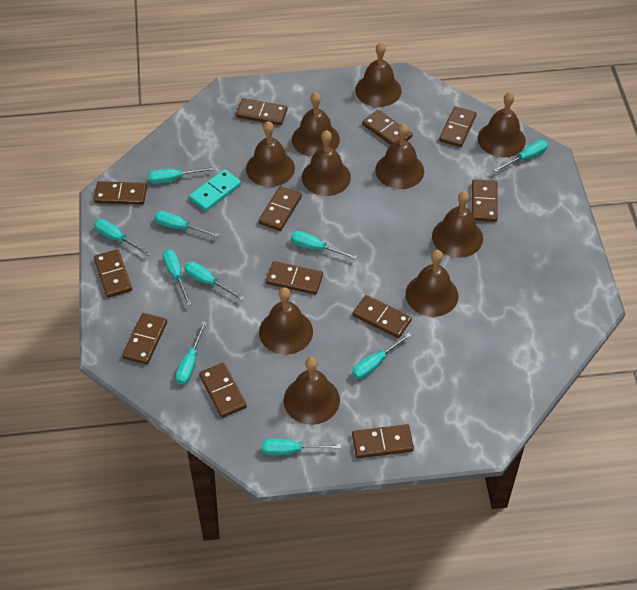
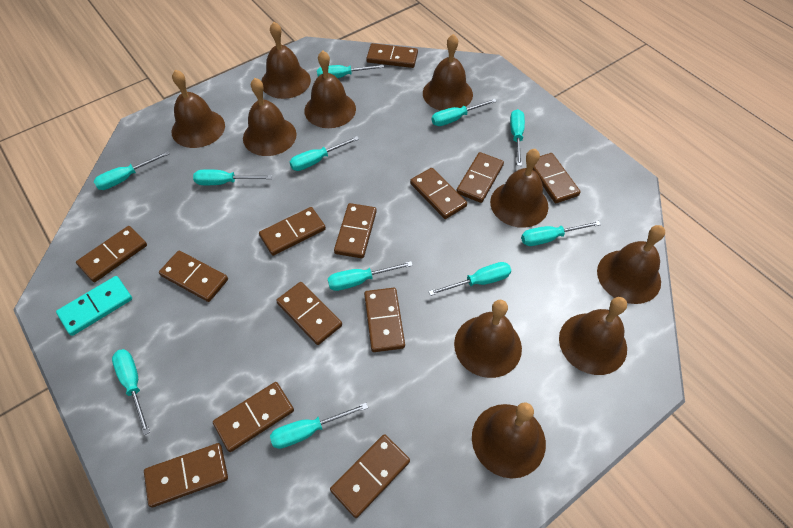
brown domino: [94,181,147,205] [94,249,132,298] [122,313,167,365] [199,363,247,418] [236,98,287,125] [258,186,302,231] [266,261,323,295] [352,424,414,458] [353,295,412,338] [362,110,412,145] [439,106,476,147] [472,179,498,222] = 12 -> [76,226,147,282] [144,443,228,508] [159,251,228,302] [213,382,294,452] [259,207,326,256] [276,282,342,345] [330,434,410,518] [334,203,377,258] [364,288,405,352] [366,43,418,68] [410,168,467,219] [457,152,504,203] [532,153,581,203] = 13
turquoise screwdriver: [94,219,151,256] [148,167,215,184] [154,211,220,237] [163,249,192,306] [176,321,207,385] [184,261,244,300] [262,439,341,455] [291,231,357,259] [352,333,412,379] [494,140,548,172] = 10 -> [94,151,170,190] [112,349,150,435] [193,169,272,185] [270,403,368,449] [290,136,359,171] [317,65,384,78] [328,261,413,291] [428,262,511,296] [432,99,497,126] [510,109,525,166] [521,221,601,246] = 11

